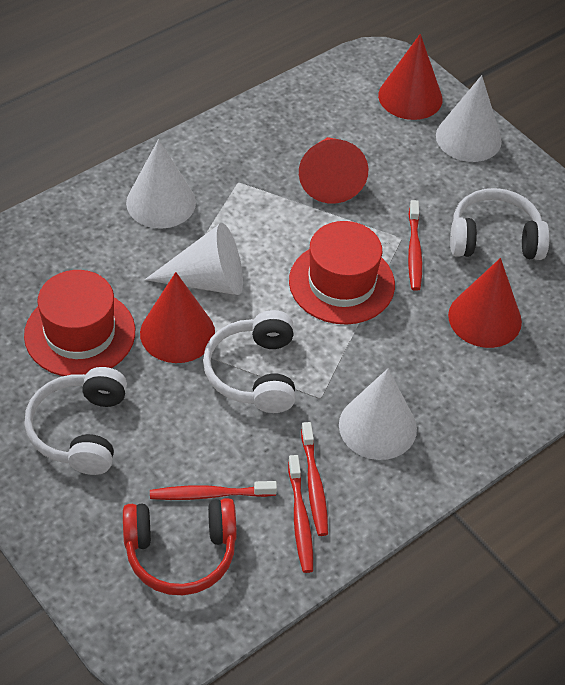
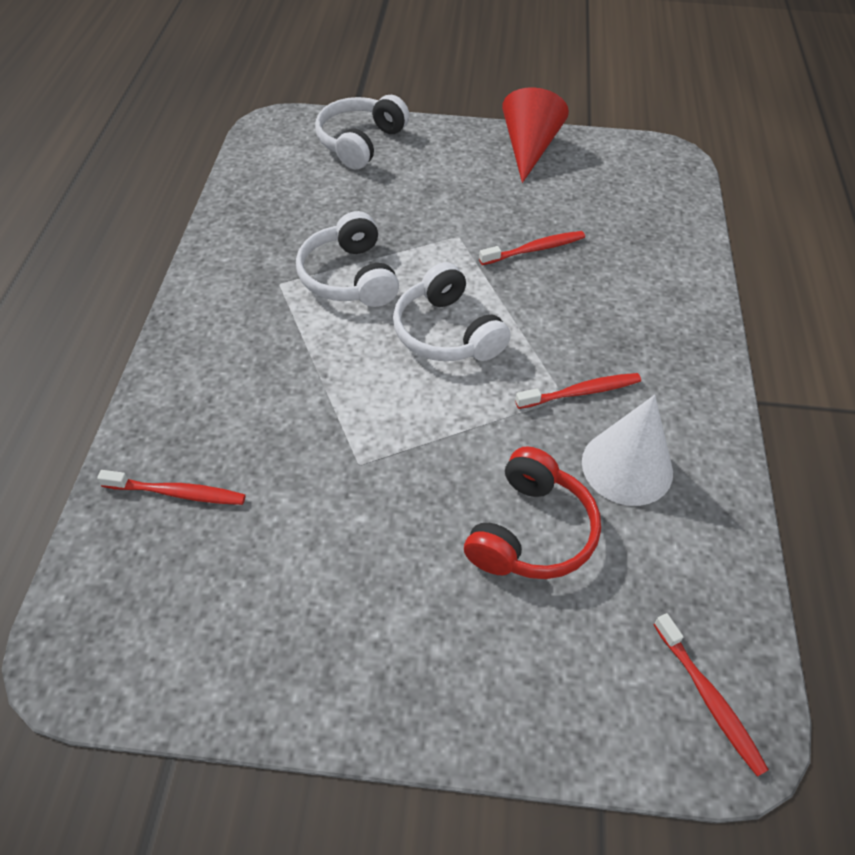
red cone: [140,272,215,363] [299,137,369,204] [378,34,443,120] [448,258,522,348] = 4 -> [502,87,569,183] = 1
red hat: [24,270,135,376] [289,221,395,325] = 2 -> none = 0
white cone: [126,139,196,229] [144,223,243,295] [339,369,417,460] [436,75,502,162] = 4 -> [582,395,673,506] = 1

